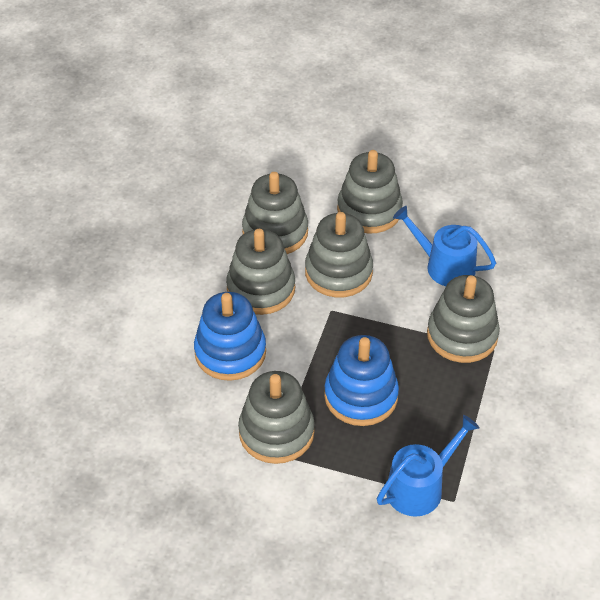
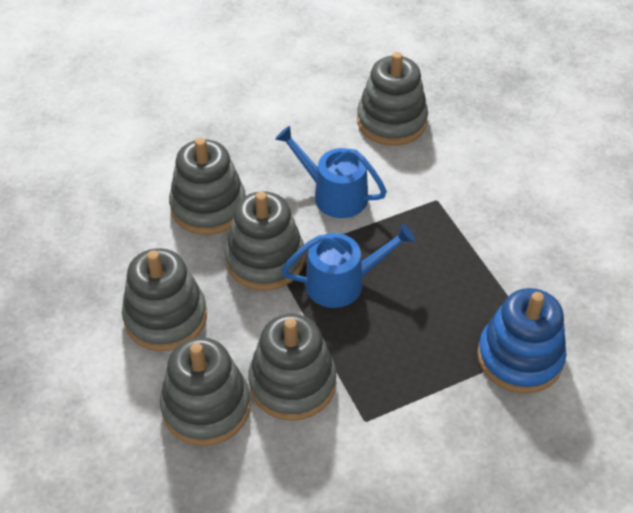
blue stacking toy: [194,292,266,381] [324,335,399,426] = 2 -> [477,288,567,394] = 1

